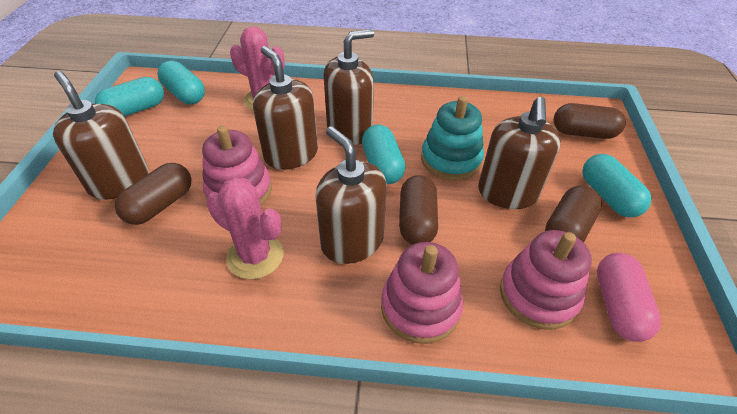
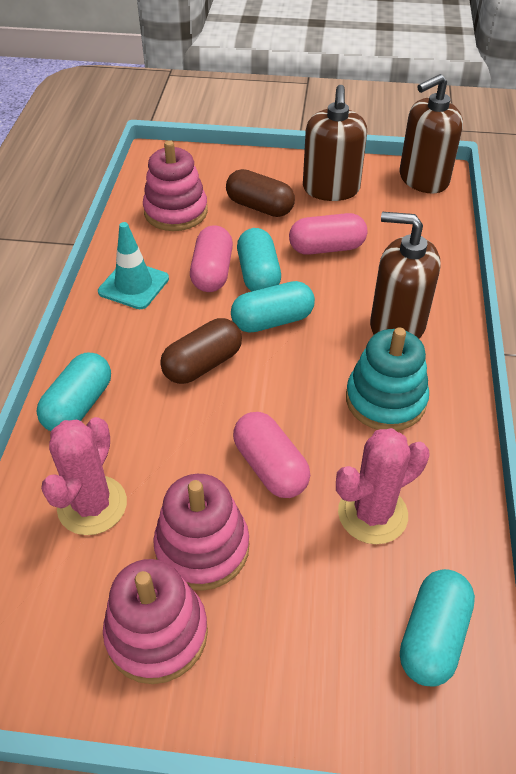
brown capsule: [115,163,191,225] [399,175,438,245] [545,185,602,242] [553,103,626,139] = 4 -> [160,318,242,384] [226,169,295,217] = 2
brown soap dispenser: [53,71,149,200] [253,46,318,170] [315,126,387,264] [324,29,374,145] [478,97,561,209] = 5 -> [303,85,367,201] [370,212,441,339] [400,74,463,194] = 3
pink capsule: [597,253,661,342] = 1 -> [190,225,233,292] [233,412,310,498] [289,213,367,255] = 3
turquoise traffic cone: none = 0 -> [98,222,169,309] = 1

